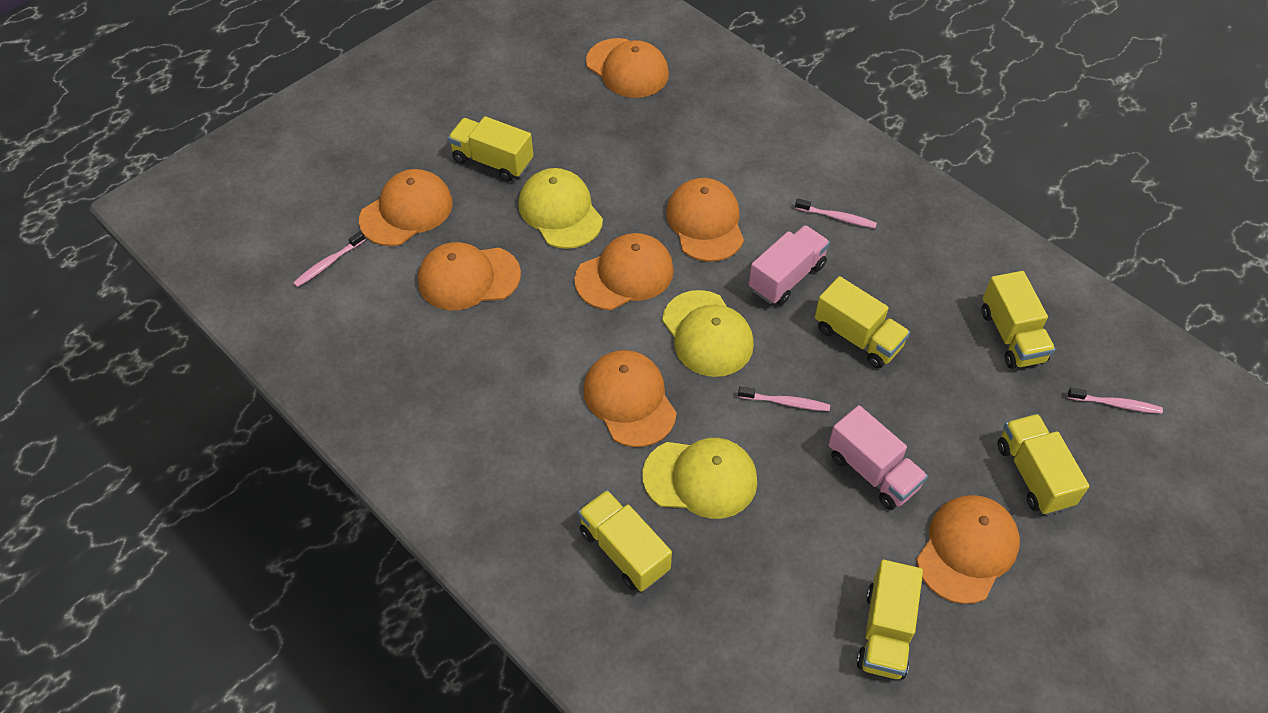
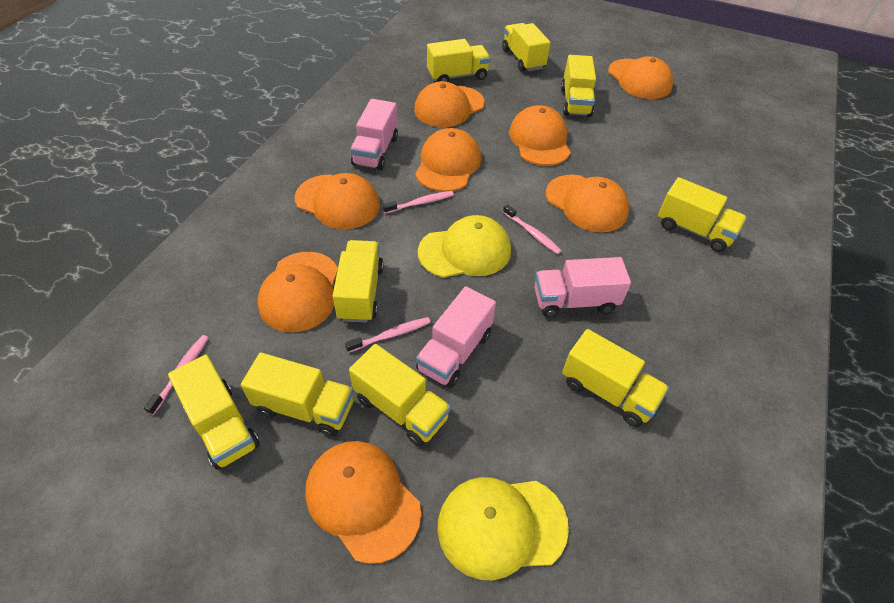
orange cap: [359,169,453,246] [418,242,521,310] [574,233,674,310] [583,350,677,447] [586,38,669,98] [666,178,744,262] [917,495,1020,604] = 7 -> [257,252,338,332] [295,173,380,229] [305,441,421,564] [414,81,485,127] [415,128,481,192] [509,105,571,166] [546,175,629,232] [608,56,673,99] = 8
pink truck: [749,225,830,305] [828,405,928,510] = 2 -> [350,99,398,170] [416,286,496,388] [534,257,631,317] = 3
yellow cap: [519,168,603,249] [642,438,757,519] [662,290,754,377] = 3 -> [418,215,511,278] [438,477,569,580] = 2
yellow truck: [448,116,533,182] [578,490,672,592] [815,276,910,369] [857,560,923,679] [982,271,1055,369] [997,414,1089,515] = 6 -> [168,355,260,470] [241,353,354,437] [333,240,384,322] [349,344,451,447] [427,39,490,82] [502,23,550,72] [561,55,596,117] [562,329,669,427] [658,177,747,252] = 9

